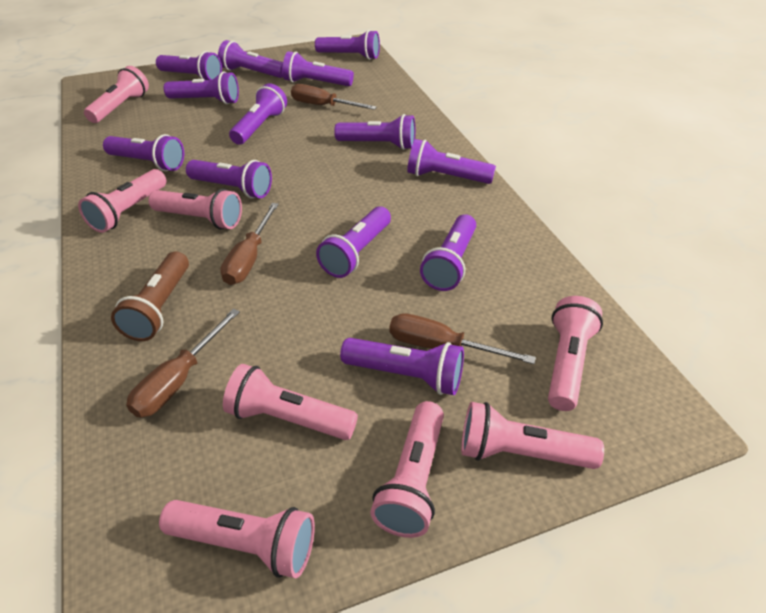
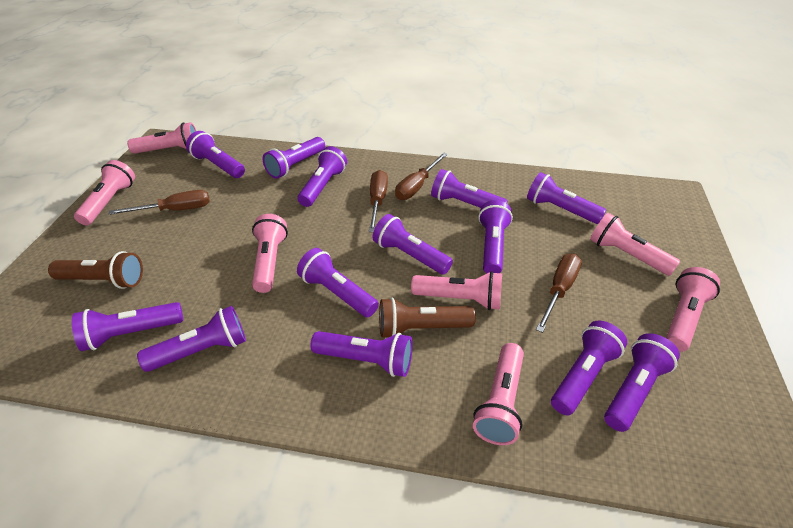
brown flashlight: [111,251,189,341] = 1 -> [48,251,143,289] [379,298,476,337] = 2
pink flashlight: [78,169,166,233] [84,66,149,123] [149,189,242,230] [159,500,315,578] [223,364,358,440] [370,401,444,538] [461,402,604,469] [548,296,603,411] = 8 -> [74,160,135,225] [127,122,196,154] [252,214,288,293] [411,271,502,310] [473,343,524,445] [590,213,680,276] [666,267,720,352] = 7

